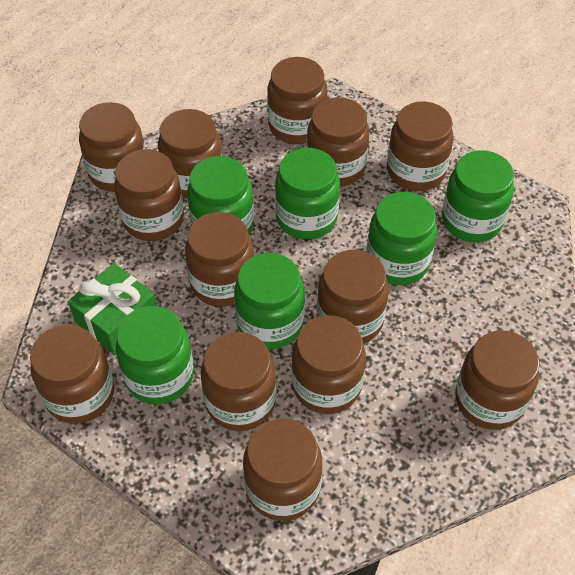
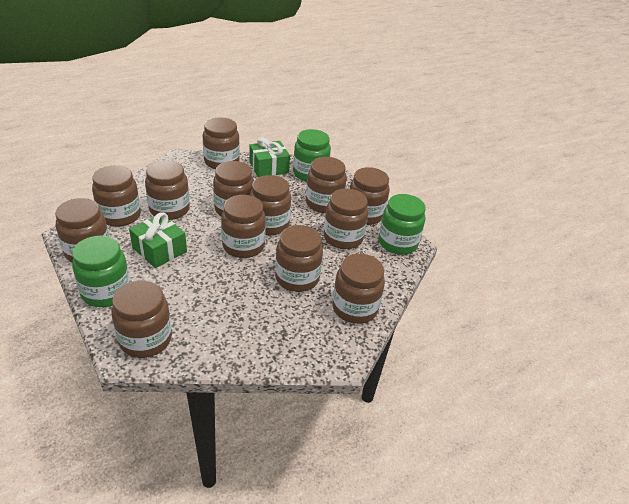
green gift: [68,263,157,354] = 1 -> [129,212,187,268] [250,137,290,177] = 2
green jar: [116,306,194,404] [187,156,254,235] [234,253,305,349] [275,148,340,239] [367,192,437,285] [442,150,514,242] = 6 -> [72,236,130,307] [293,129,331,182] [378,194,426,255] = 3

